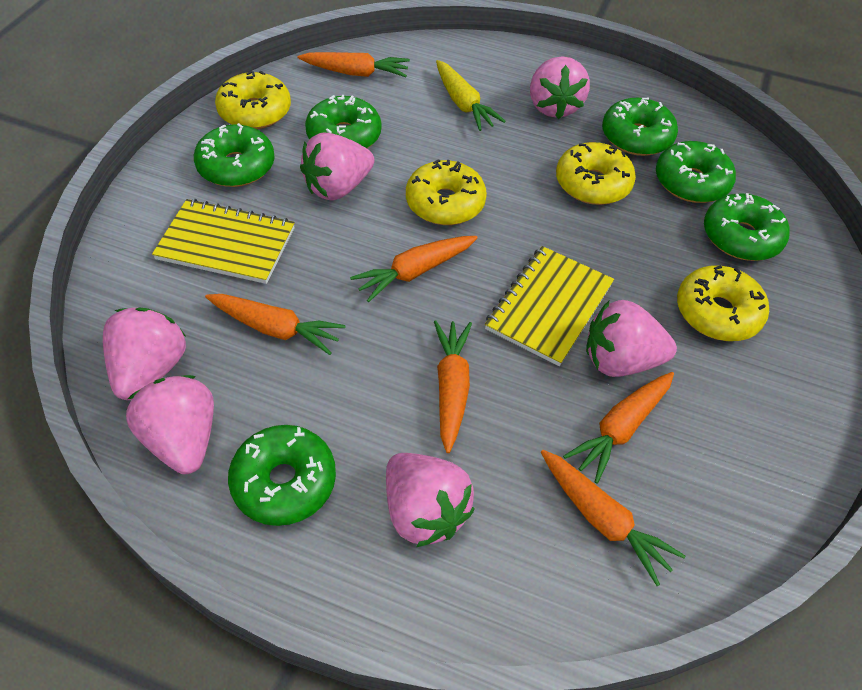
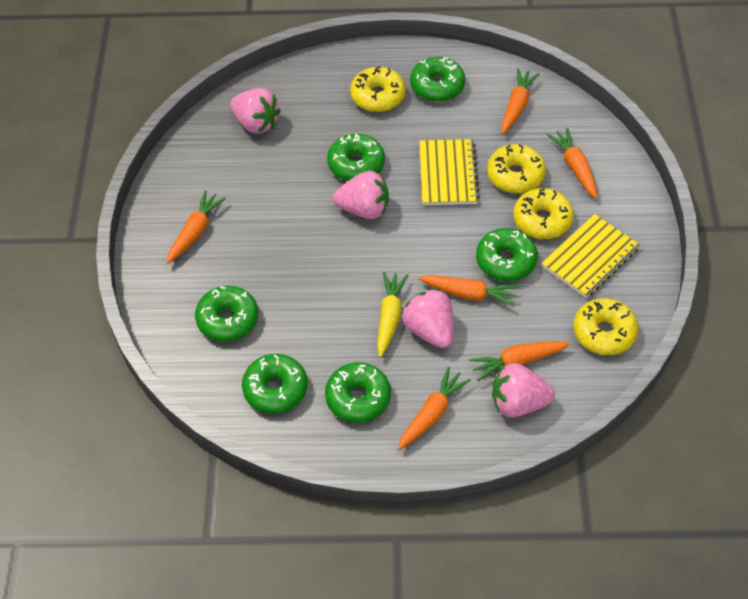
pink strawberry: [103,307,186,400] [126,375,214,474] [300,132,375,201] [386,453,475,547] [530,56,590,119] [586,300,677,377] = 6 -> [230,88,281,134] [333,171,389,219] [402,289,453,348] [492,363,555,417] = 4

